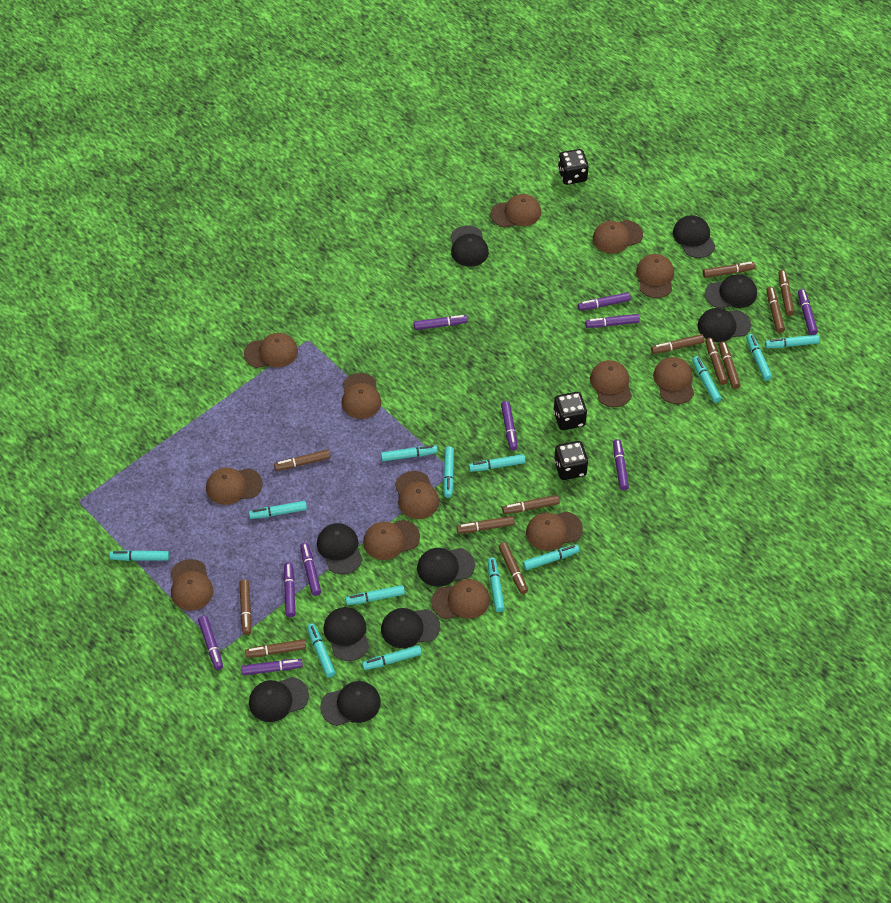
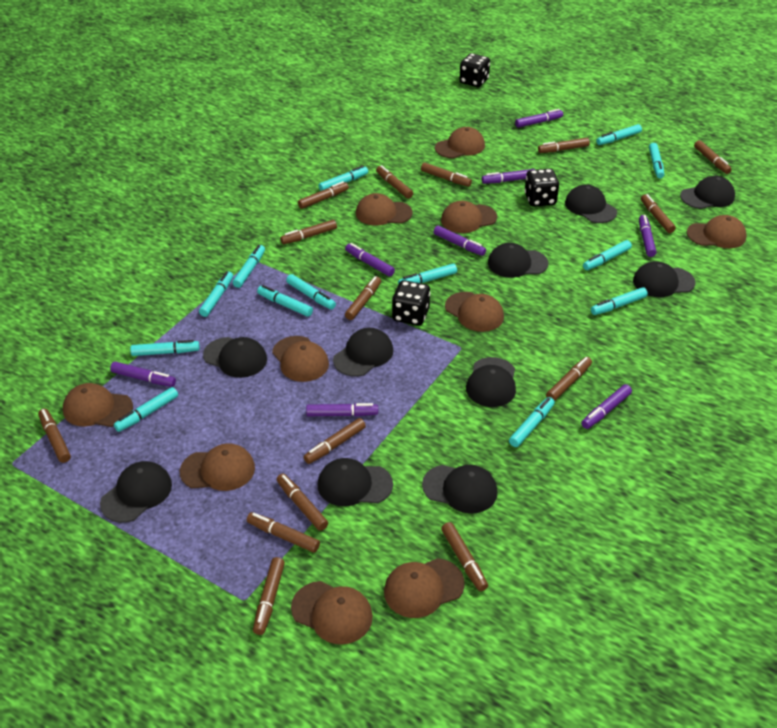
brown cap: [170,559,213,611] [206,467,262,505] [244,333,298,368] [342,373,381,419] [363,520,420,560] [395,471,439,519] [431,579,490,619] [491,194,541,228] [526,511,583,551] [590,360,632,407] [593,220,643,253] [636,254,674,298] [653,357,694,404] = 13 -> [63,383,133,427] [180,443,255,491] [272,336,329,382] [291,581,373,645] [356,193,413,226] [384,558,465,618] [435,127,485,159] [441,201,497,233] [445,292,504,332] [687,215,747,248] = 10
brown marker: [239,580,252,635] [245,639,306,658] [274,449,331,471] [456,516,515,534] [498,542,528,594] [502,495,560,514] [651,334,705,354] [703,262,756,278] [705,338,728,385] [719,341,741,389] [767,287,785,333] [778,270,794,316] = 12 -> [38,408,71,463] [247,512,320,553] [253,557,285,635] [277,474,328,531] [280,220,337,244] [298,181,349,209] [304,418,366,464] [345,276,381,320] [376,165,413,199] [421,162,472,187] [441,522,488,591] [538,138,590,153] [546,357,592,401] [641,194,676,233] [694,140,732,174] = 15
purple marker: [198,616,223,670] [241,659,303,675] [284,562,296,617] [300,543,321,596] [414,315,468,330] [501,401,518,450] [578,292,631,311] [585,314,640,328] [613,439,629,490] [798,289,818,335] = 10 -> [110,361,176,387] [306,403,378,417] [345,243,395,277] [434,226,486,256] [482,169,535,184] [515,109,563,128] [581,384,632,429] [639,215,656,257] = 8

